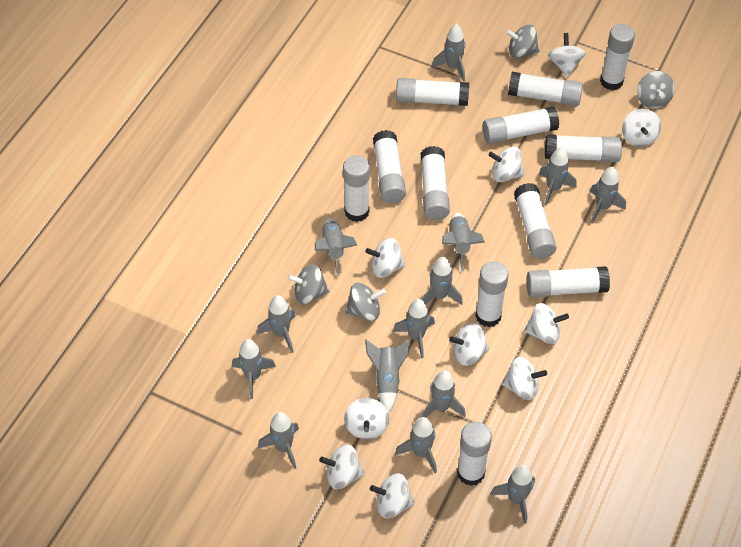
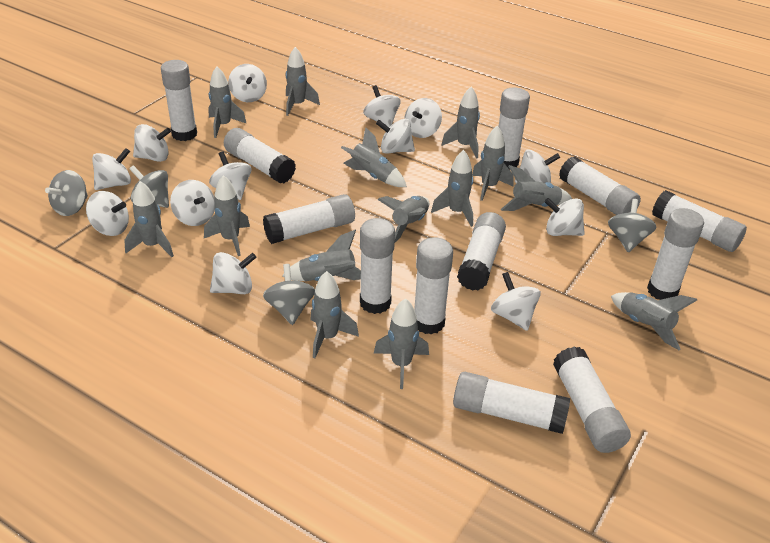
white spinning top: [319,445,365,489] [344,398,389,439] [366,238,406,278] [370,473,415,519] [449,323,489,366] [488,147,525,182] [502,357,547,400] [524,303,569,344] [548,33,586,77] [622,109,661,147] = 10 -> [86,191,129,236] [92,148,131,190] [133,124,171,162] [170,180,215,226] [209,151,251,200] [210,252,256,294] [228,64,267,102] [363,85,401,127] [376,119,415,154] [404,98,442,138] [491,272,541,331] [515,149,560,183] [544,198,585,236] = 13

